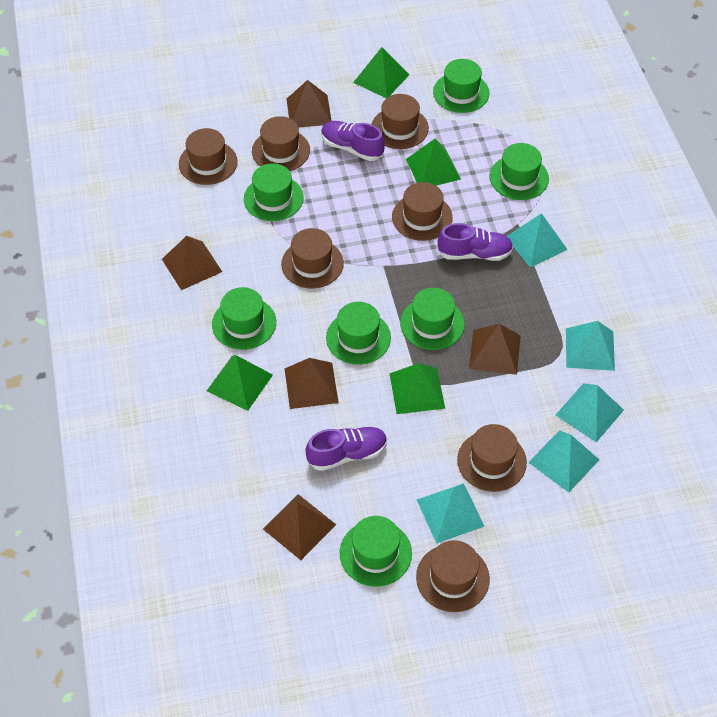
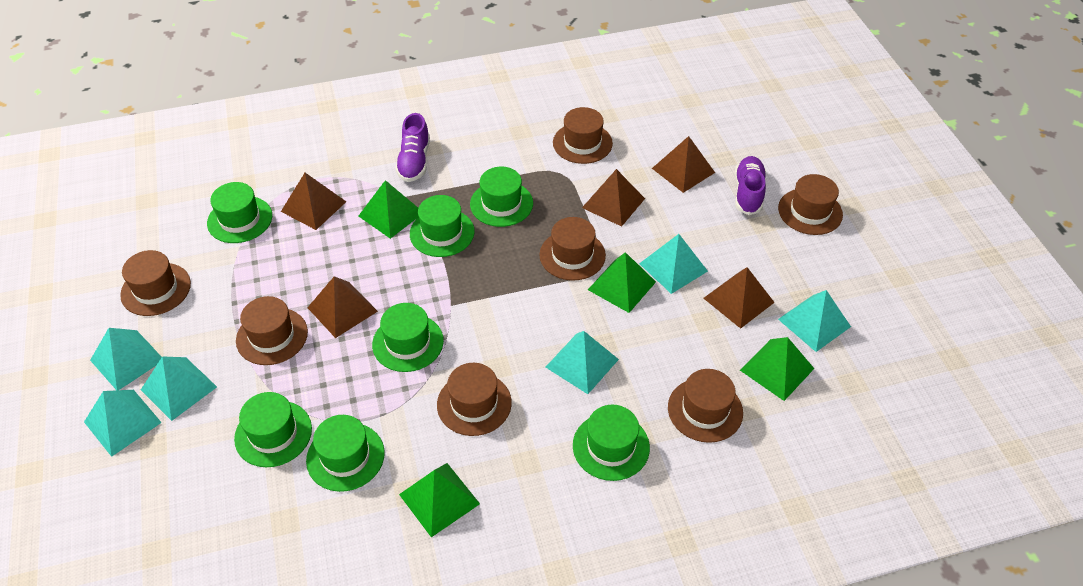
purple shoe: [305,427,387,471] [321,121,385,161] [437,223,513,261] = 3 -> [395,113,430,182] [735,156,766,215] = 2
turquoise pyramid: [417,483,485,543] [507,213,568,268] [528,430,599,493] [556,383,624,442] [566,321,615,371] = 5 -> [84,390,162,457] [90,328,162,390] [141,356,217,421] [546,331,619,394] [639,234,708,294] [778,290,851,352] = 6

